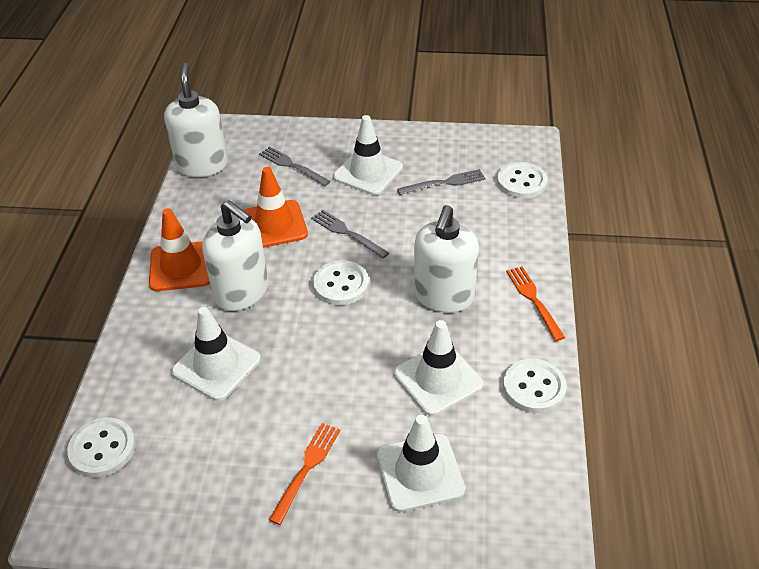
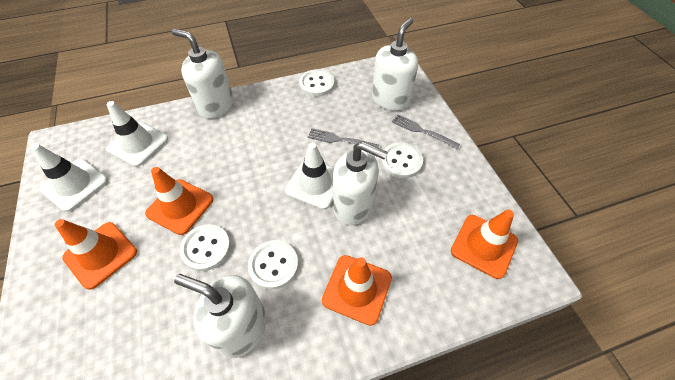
grey fork: [259,146,331,186] [311,210,389,259] [397,169,486,195] = 3 -> [308,128,379,148] [392,114,460,149] = 2
orange fork: [269,423,340,525] [506,266,565,341] = 2 -> none = 0
orange traffic cone: [149,208,210,291] [244,167,308,248] = 2 -> [55,219,137,290] [145,167,214,235] [322,255,392,326] [451,210,518,279] = 4
white soap dispenser: [164,63,228,177] [202,200,268,311] [414,205,479,313] = 3 -> [172,29,234,119] [174,274,267,358] [333,141,388,225] [372,18,418,111] = 4
white traffic cone: [172,307,261,401] [333,115,403,195] [377,415,465,512] [394,320,483,416] = 4 -> [31,144,108,212] [106,101,168,167] [285,143,334,210] = 3

